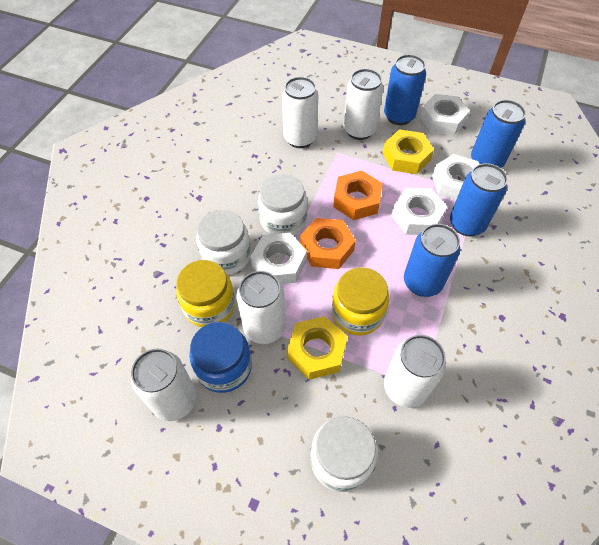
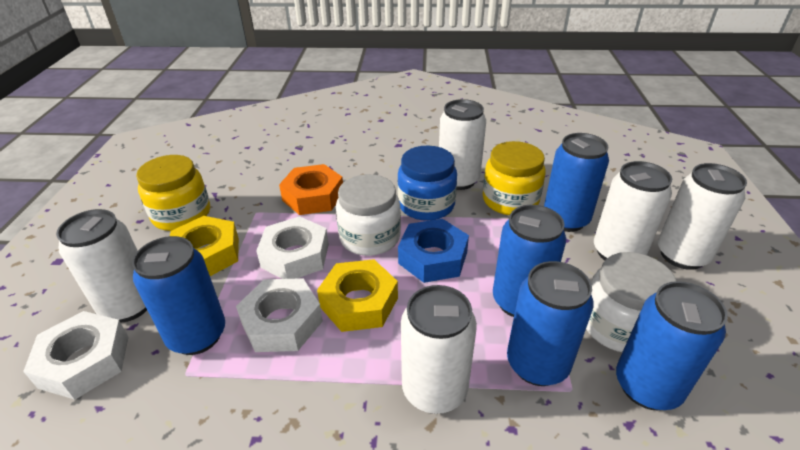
blue can: [384,54,426,125] [404,224,460,297] [450,163,508,236] [471,100,526,168] = 4 -> [132,236,225,355] [493,205,566,317] [507,261,594,386] [544,133,609,232] [616,281,728,410] = 5
blue nut: none = 0 -> [398,219,469,283] = 1
orange nut: [300,218,356,269] [333,171,383,220] = 2 -> [279,164,343,215] = 1
white jar: [196,210,251,275] [258,174,307,235] [310,416,378,492] = 3 -> [336,174,401,256] [586,252,676,352] = 2
white nut: [250,233,307,284] [391,188,447,235] [420,94,470,135] [432,154,479,200] = 4 -> [23,311,129,400] [236,278,323,352] [256,216,329,279] = 3

